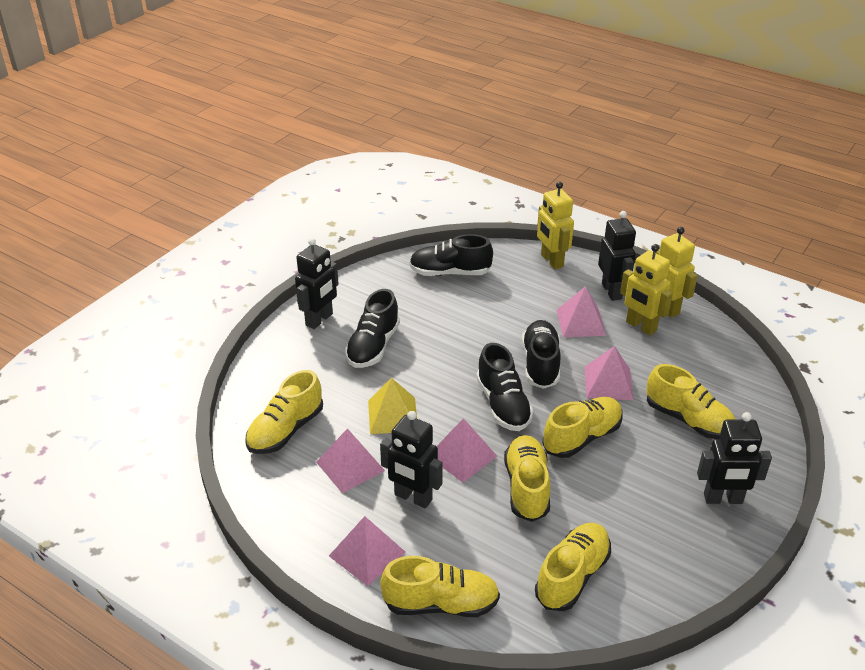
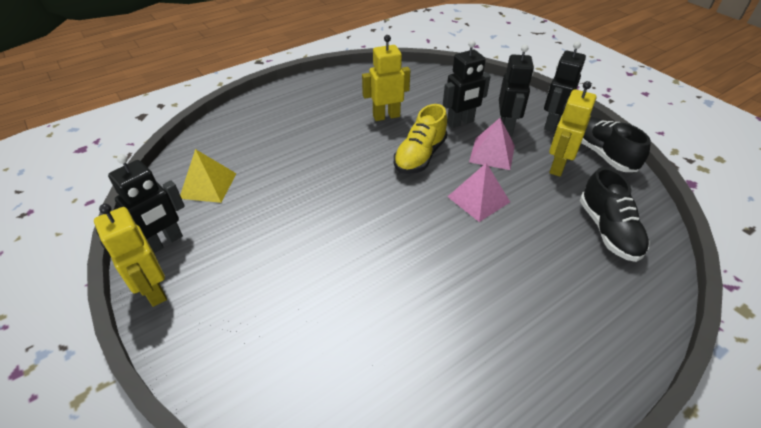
black shoe: [345,289,400,368] [409,234,493,276] [476,343,534,431] [522,320,561,389] = 4 -> [580,167,650,262] [581,117,651,172] = 2
pink pyramid: [316,428,385,493] [329,516,406,586] [437,418,497,483] [557,286,606,337] [585,346,634,400] = 5 -> [447,163,510,222] [469,118,515,170] = 2
yellow shoe: [246,370,323,454] [380,556,500,617] [504,435,550,522] [535,523,611,611] [542,397,622,458] [646,364,735,439] = 6 -> [394,104,447,174] = 1

